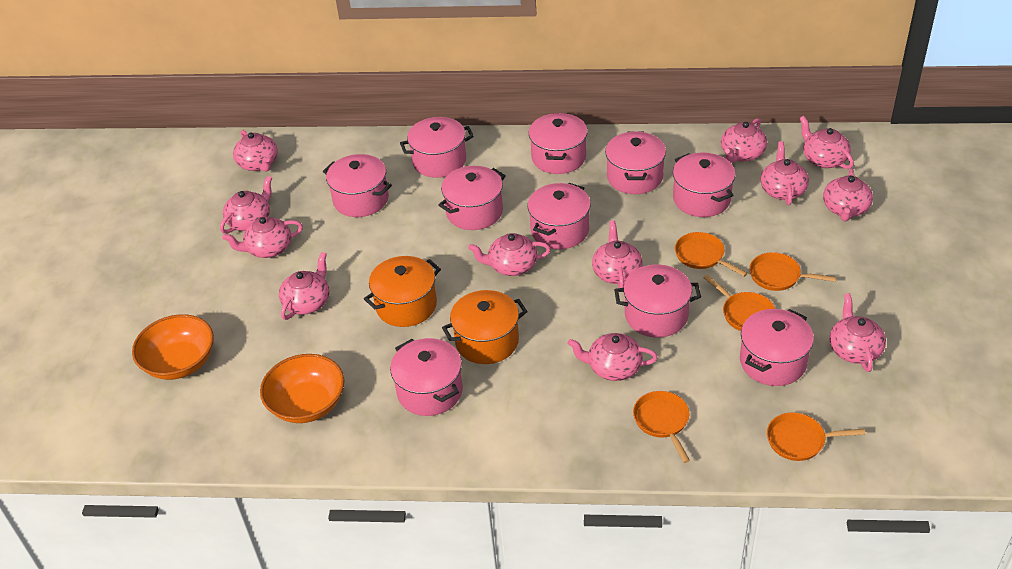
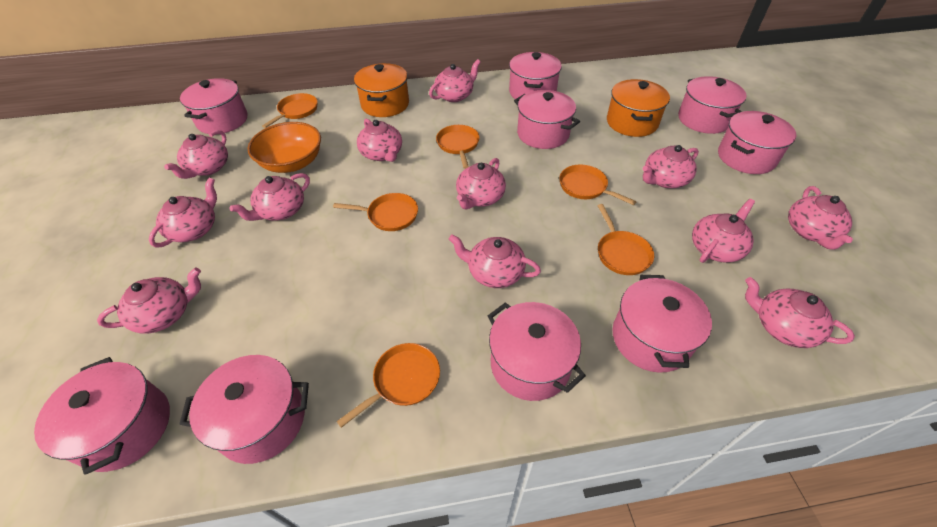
orange bowl: [132,314,214,380] [260,354,344,423] = 2 -> [248,122,321,173] = 1
orange pan: [633,391,690,463] [675,232,748,277] [703,275,775,331] [749,252,836,291] [767,412,866,461] = 5 -> [262,93,318,128] [333,193,418,231] [337,343,440,428] [436,125,480,169] [559,165,637,205] [598,204,654,275] = 6
pink pot: [323,154,392,217] [390,338,463,416] [400,117,474,178] [439,166,506,230] [528,183,591,249] [529,113,588,174] [605,131,666,194] [614,264,701,337] [673,152,735,217] [740,309,814,386] = 10 -> [34,357,170,475] [179,355,309,464] [180,78,248,134] [488,302,586,401] [509,52,562,99] [514,90,580,149] [613,275,712,373] [678,76,747,134] [718,111,796,174] = 9

